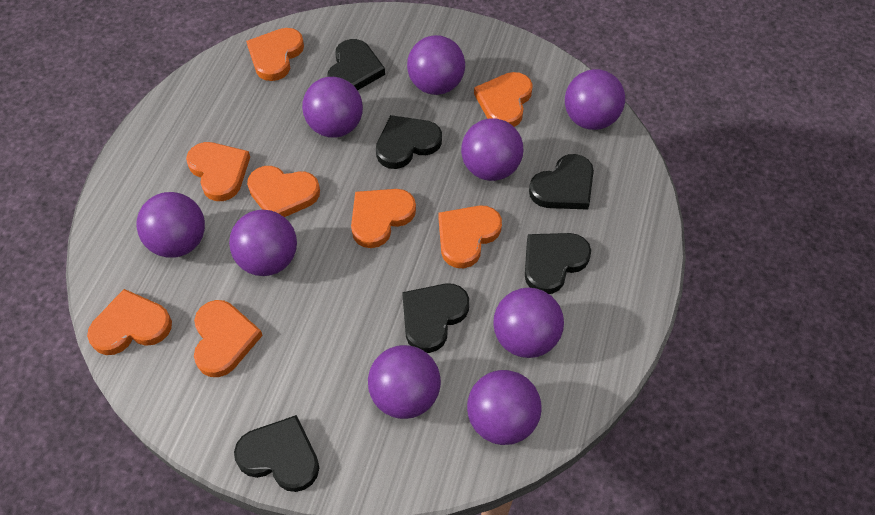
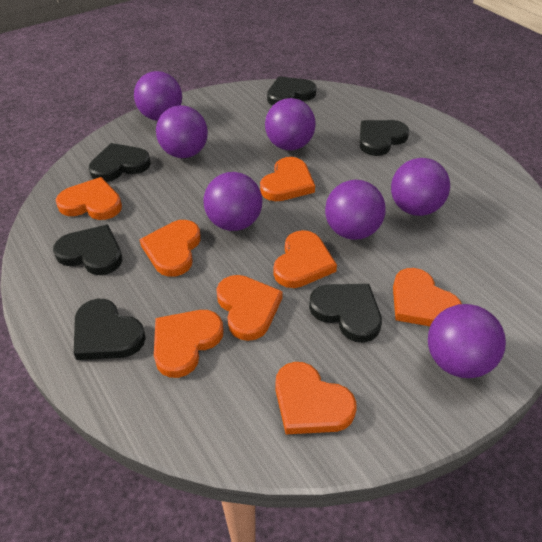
purple ball: [136,192,205,258] [229,210,297,276] [302,77,363,138] [368,345,441,419] [407,35,465,95] [461,118,523,181] [467,370,541,445] [493,287,564,358] [565,69,625,130] = 9 -> [134,71,182,121] [156,105,208,158] [204,172,262,231] [265,98,316,150] [325,180,386,240] [391,158,450,216] [428,304,506,378] = 7

